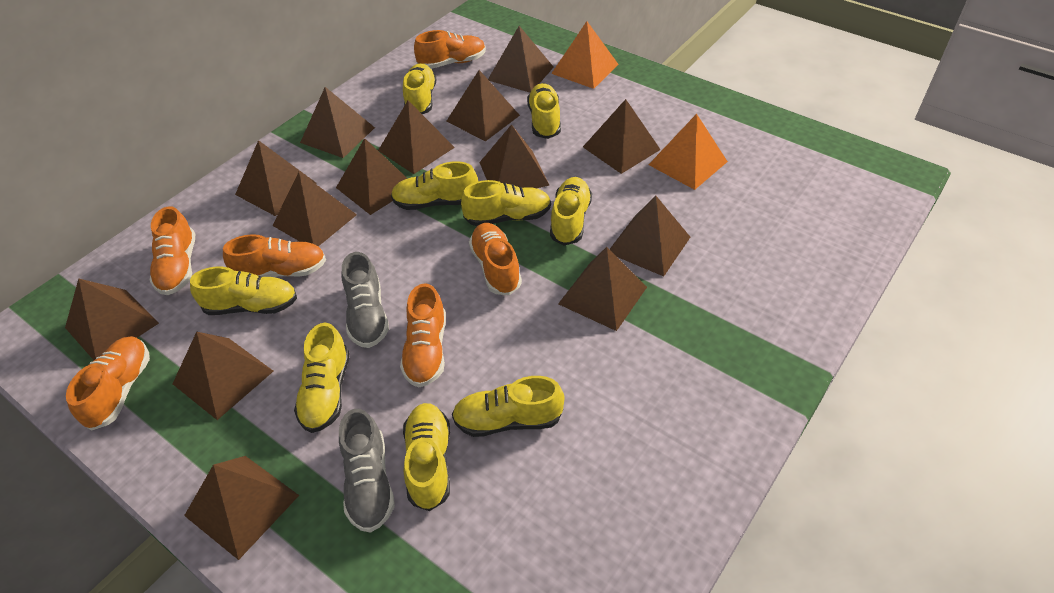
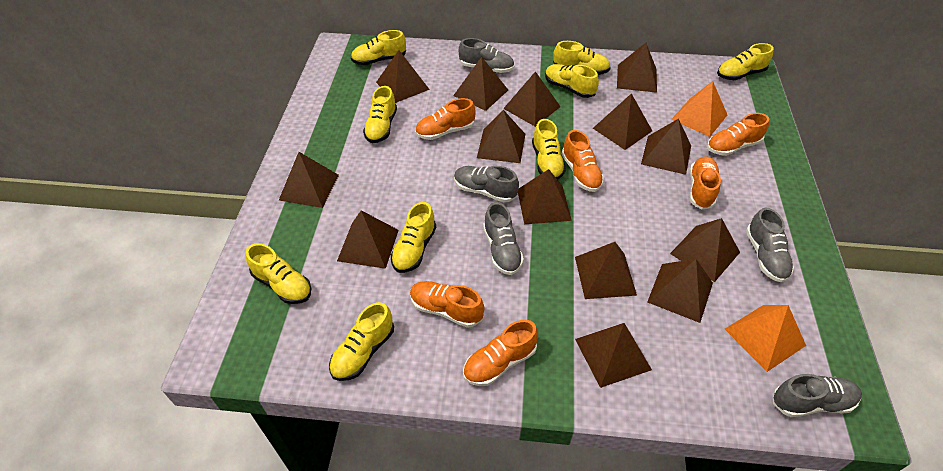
grey shoe: [339,409,395,533] [342,252,389,348] = 2 -> [454,166,519,203] [459,38,514,73] [483,202,524,275] [746,208,794,283] [773,374,862,417] = 5

